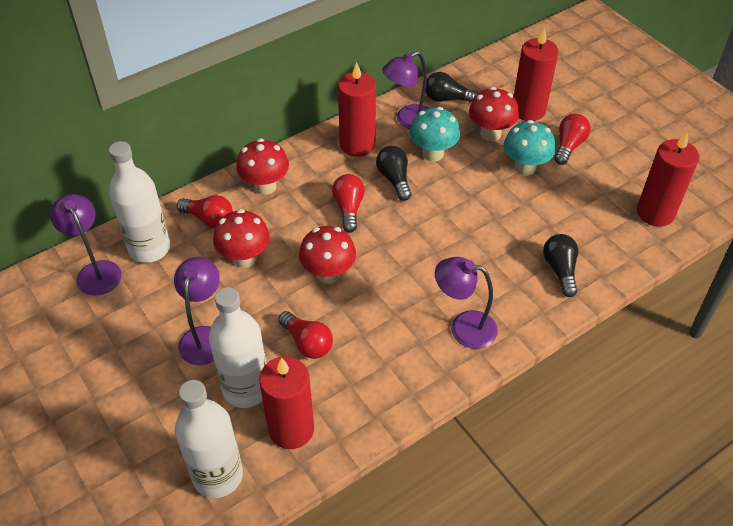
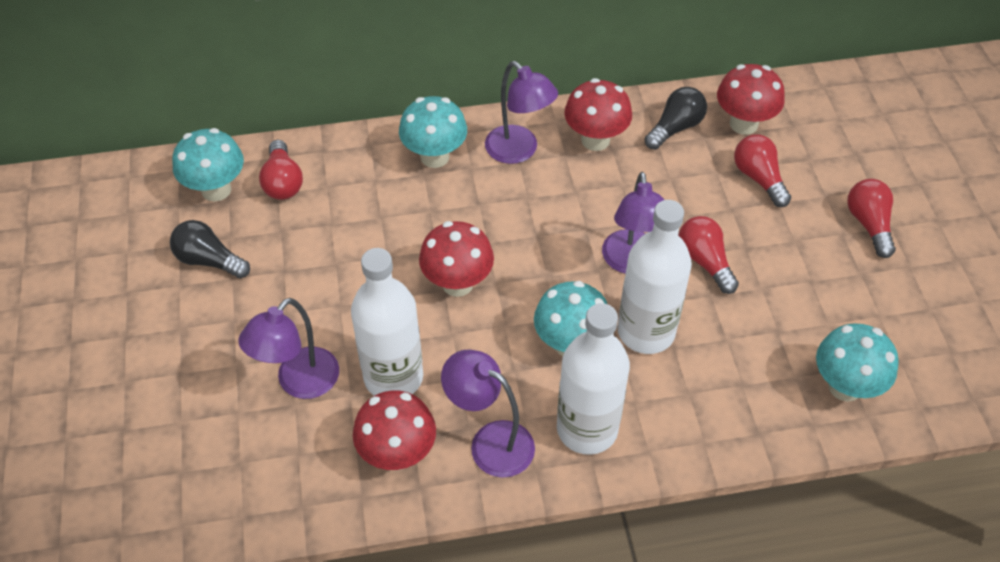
black light bulb: [376,146,411,201] [425,72,479,102] [543,234,578,297] = 3 -> [170,220,250,278] [644,87,707,150] = 2
red candle: [259,356,314,449] [338,62,376,157] [514,27,558,121] [637,132,699,227] = 4 -> none = 0
turquoise mushroom: [409,107,460,162] [504,120,555,176] = 2 -> [172,128,244,202] [399,96,467,168] [534,281,607,356] [816,323,899,402] = 4

